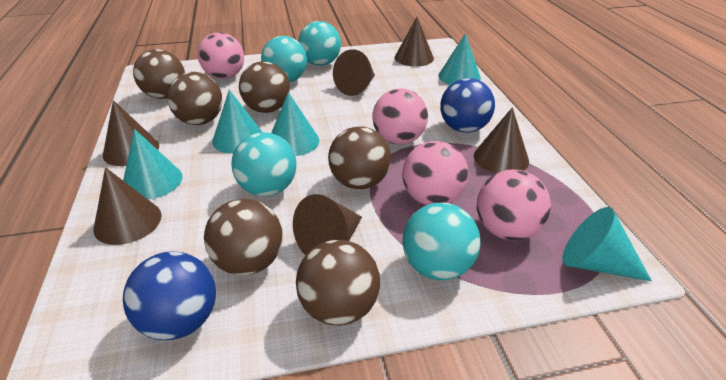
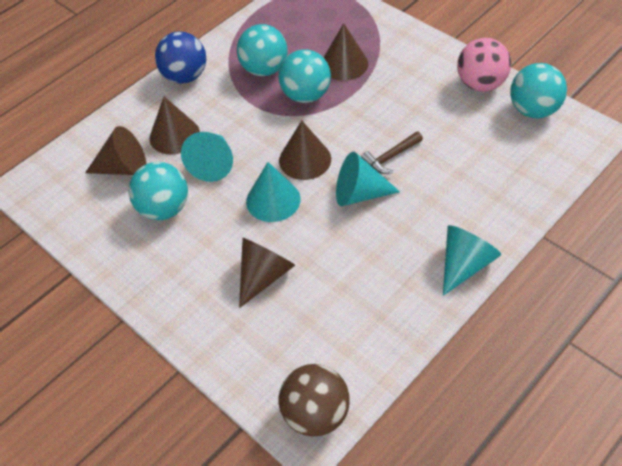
blue ball: [123,252,216,340] [440,78,495,133] = 2 -> [155,32,206,84] = 1
brown ball: [133,49,185,99] [167,72,222,125] [204,199,283,275] [239,61,290,113] [296,240,380,325] [328,126,391,189] = 6 -> [279,364,350,437] = 1
brown cone: [93,167,162,245] [103,100,159,166] [293,194,362,256] [333,49,375,96] [395,17,434,66] [474,107,529,173] = 6 -> [85,126,146,175] [150,96,200,155] [239,238,295,308] [279,120,331,180] [323,23,368,81] = 5
brown hammer: none = 0 -> [361,132,423,174] = 1
pink ball: [197,32,244,79] [372,88,428,145] [402,141,468,205] [477,169,551,240] = 4 -> [457,38,511,92] = 1
turquoise cone: [123,129,182,200] [212,90,262,154] [271,92,319,156] [438,33,481,85] [562,207,652,281] = 5 -> [181,132,233,182] [246,162,301,222] [336,152,400,206] [443,225,501,296] = 4

